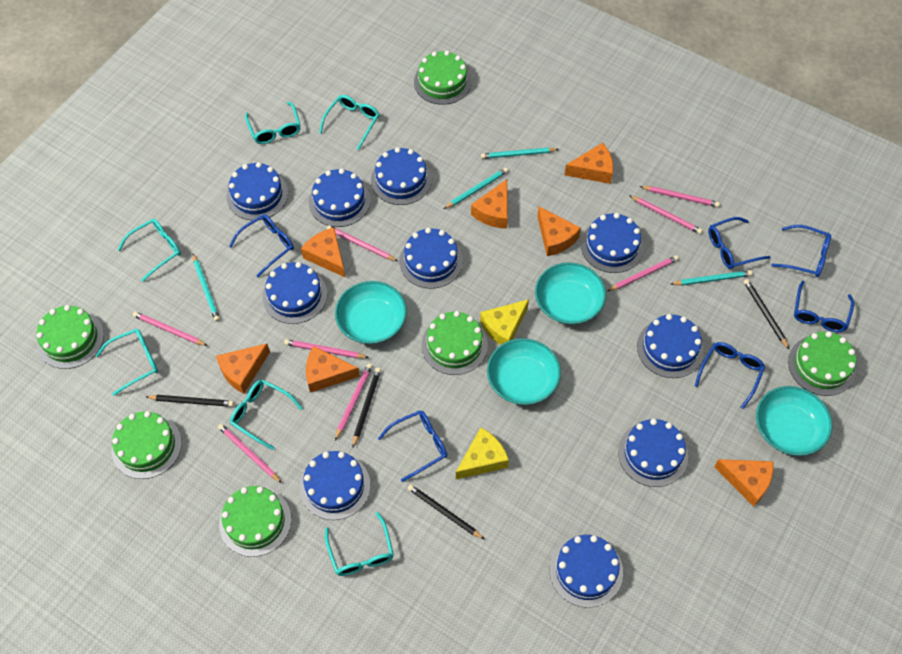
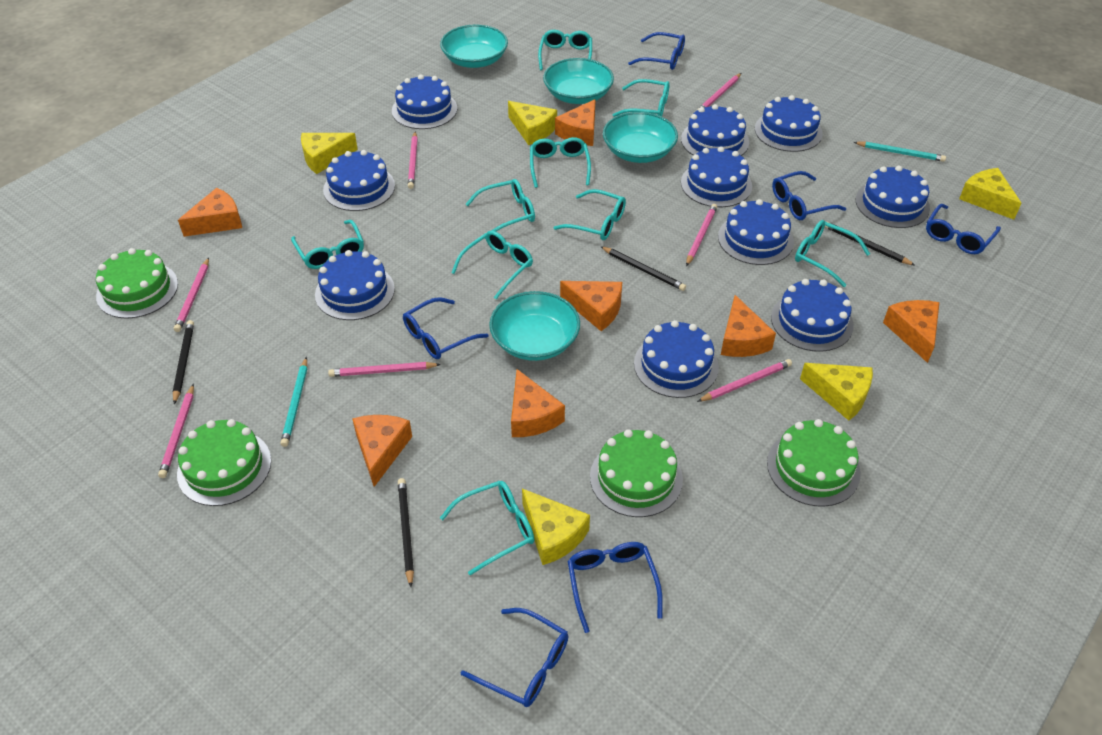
green cake: [37,305,104,369] [111,411,182,479] [219,486,291,557] [414,51,472,105] [422,311,488,375] [788,331,856,396] = 6 -> [96,248,178,319] [177,419,271,506] [590,429,683,517] [767,419,861,507] = 4
pink pencil: [133,311,207,346] [218,424,282,483] [284,339,369,358] [326,225,398,261] [335,364,372,440] [607,255,679,291] [629,195,703,234] [640,186,720,207] = 8 -> [158,384,194,478] [174,257,209,332] [328,362,441,377] [408,131,418,189] [686,204,717,266] [697,73,741,110] [697,359,792,402] = 7
turquoise glasses: [96,329,158,396] [117,219,181,282] [230,379,303,450] [245,101,301,144] [319,95,380,150] [325,512,394,576] = 6 -> [291,220,364,269] [440,481,534,575] [451,231,533,299] [466,179,535,239] [530,137,591,188] [538,30,592,70] [553,189,626,240] [613,79,670,117] [795,220,870,287] = 9
turquoise pencil: [193,254,220,322] [444,168,508,209] [481,147,559,159] [671,270,752,286] = 4 -> [280,357,307,447] [854,141,946,162] = 2
yellow cheese: [456,428,509,479] [480,299,529,345] = 2 -> [301,133,358,174] [508,101,557,145] [522,488,590,565] [800,363,873,421] [959,168,1021,220] = 5

